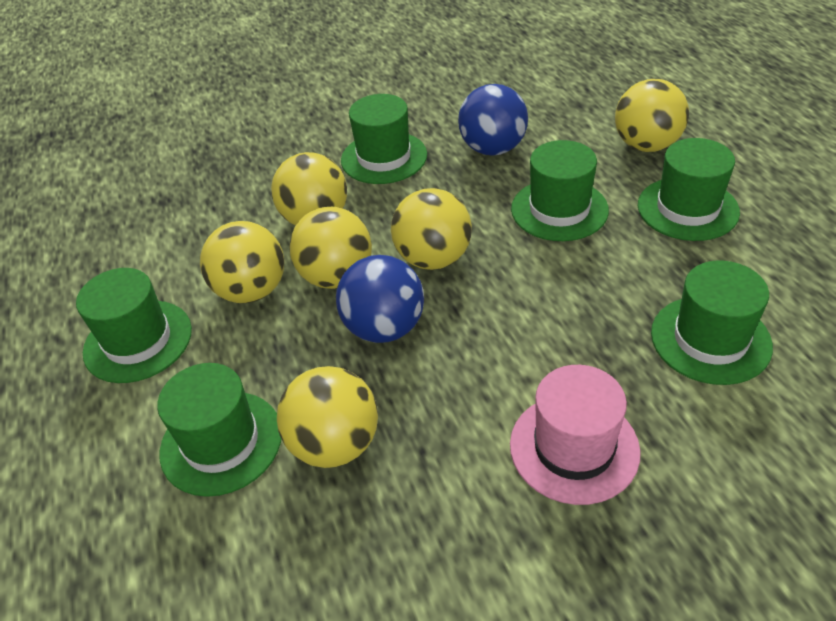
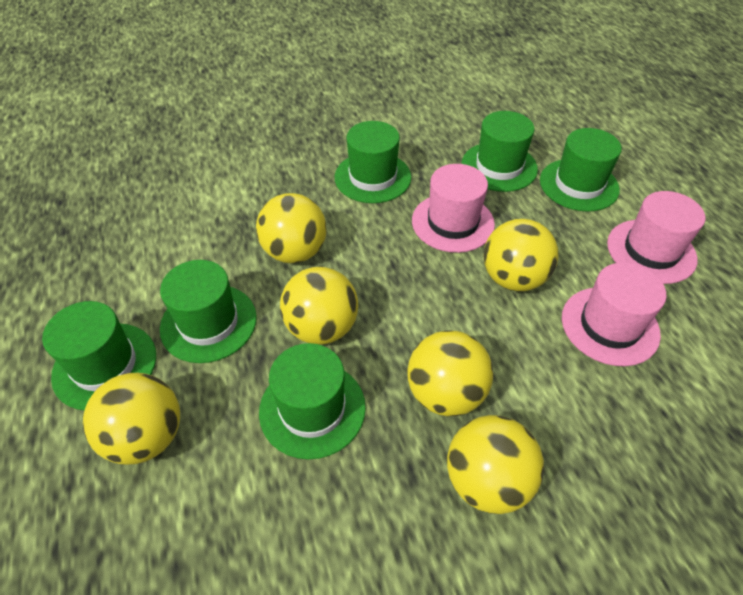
blue ball: [336,255,424,343] [458,84,528,156] = 2 -> none = 0
pink hat: [510,365,640,505] = 1 -> [412,164,495,253] [562,262,667,366] [607,191,705,284] = 3

